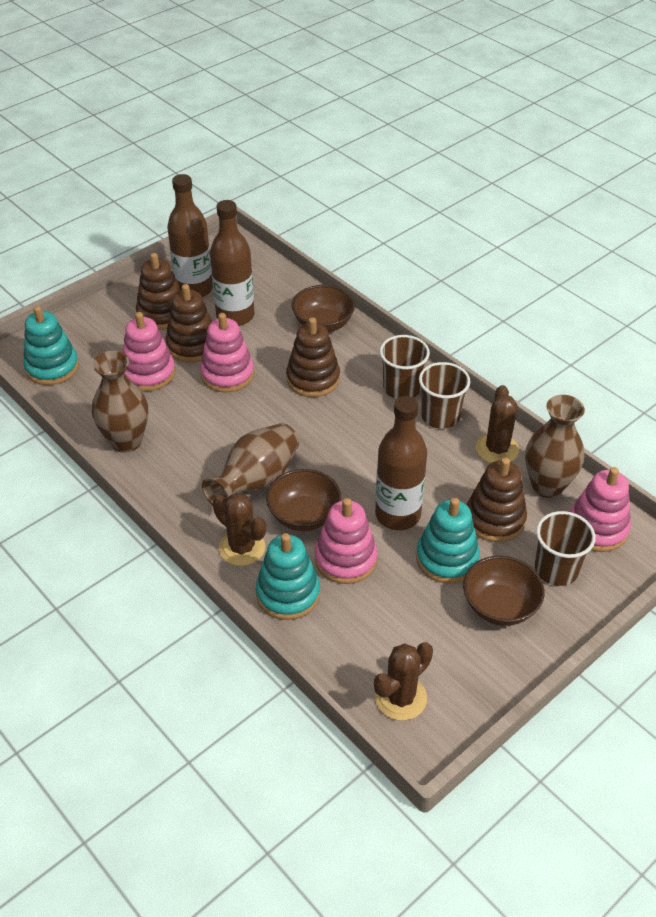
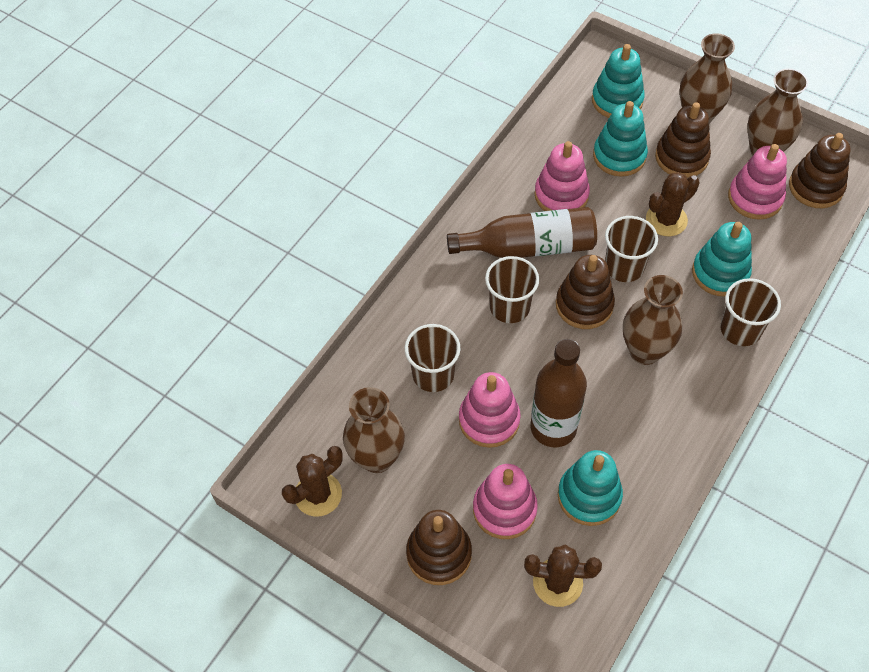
brown bottle: [167,174,213,297] [210,200,255,326] [375,396,427,530] = 3 -> [447,207,597,258] [531,339,587,447] = 2
brown bowl: [266,469,341,531] [292,285,355,332] [463,556,545,626] = 3 -> none = 0
brown cup: [380,335,430,399] [419,362,470,429] [535,511,595,586] = 3 -> [405,324,460,392] [485,256,539,323] [605,216,658,282] [720,278,781,346] = 4
brown vase: [92,351,148,453] [202,423,299,505] [525,395,585,498] = 3 -> [343,387,405,473] [623,275,683,365] [679,33,735,124] [748,68,808,156] = 4
turquoise stacking toy: [23,306,79,385] [256,533,320,620] [416,498,480,584] = 3 -> [558,450,623,526] [592,44,645,118] [593,101,648,177] [692,222,752,296] = 4

